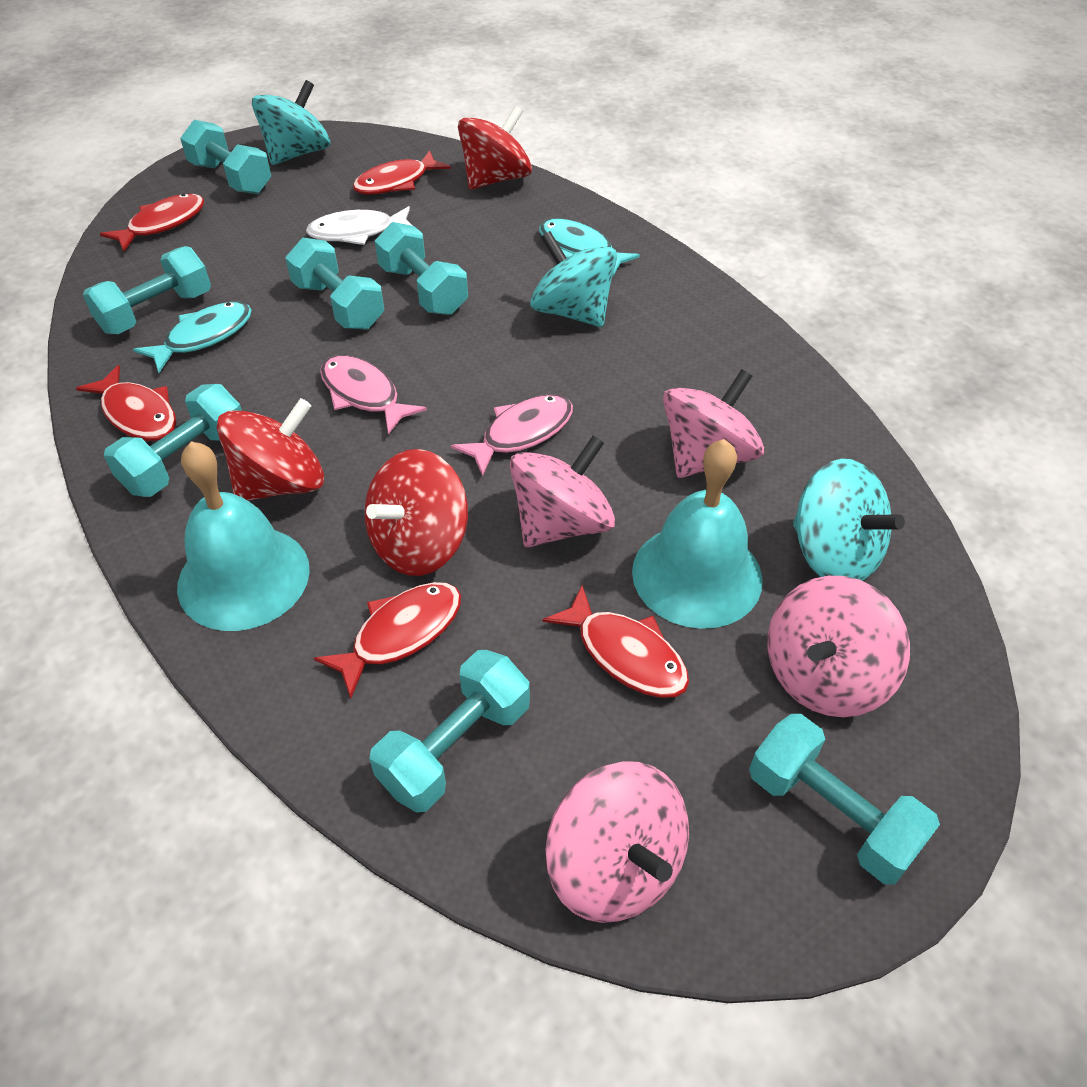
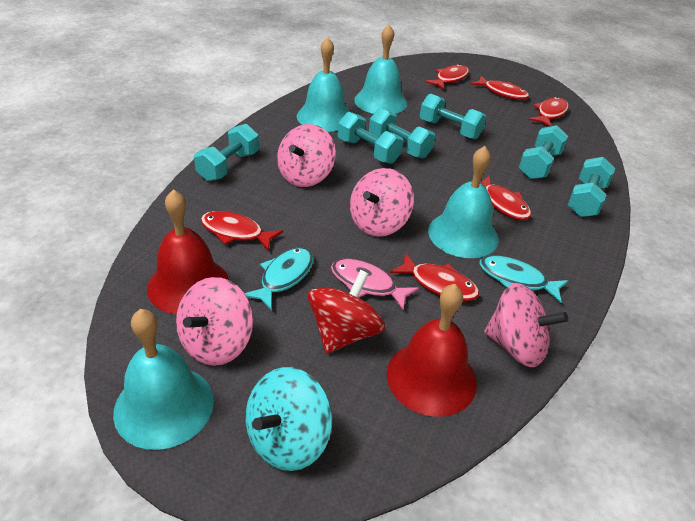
pink fish: [320,355,427,435] [451,394,573,476] = 2 -> [331,259,419,310] = 1
red bell: none = 0 -> [147,190,229,315] [387,284,477,417] = 2
red fish: [76,365,176,441] [100,193,204,252] [314,582,461,699] [353,151,451,195] [543,585,689,698] = 5 -> [200,211,283,251] [390,253,480,301] [425,64,469,90] [469,176,531,220] [470,76,529,100] [529,97,569,127] = 6
red spinning top: [216,398,324,501] [365,449,468,576] [458,105,532,189] = 3 -> [308,270,385,354] = 1
turquoise bell: [177,441,310,631] [632,439,762,629] = 2 -> [113,309,214,450] [297,37,349,132] [354,25,407,114] [428,146,499,258] = 4
turquoise dumbbell: [83,246,211,334] [104,384,242,497] [180,120,271,194] [285,238,384,330] [369,650,530,813] [375,222,468,315] [749,714,940,885] = 7 -> [194,124,259,181] [337,112,403,164] [369,108,435,159] [420,94,487,140] [519,125,568,179] [568,157,615,217] = 6
turquoise spinning top: [252,80,330,165] [530,231,617,327] [793,459,905,581] = 3 -> [245,367,332,471] = 1
white fish: [306,206,413,245] = 1 -> none = 0

